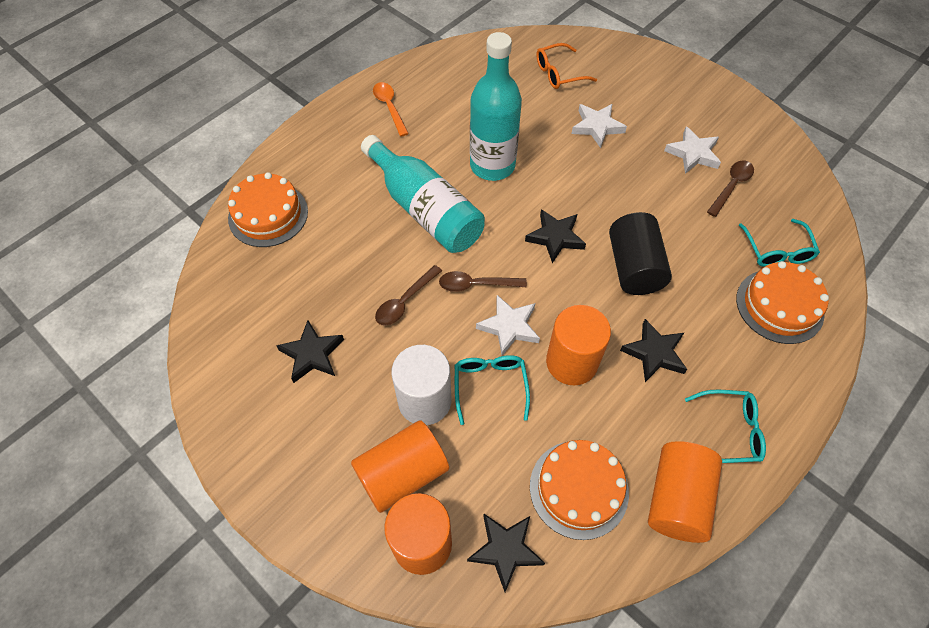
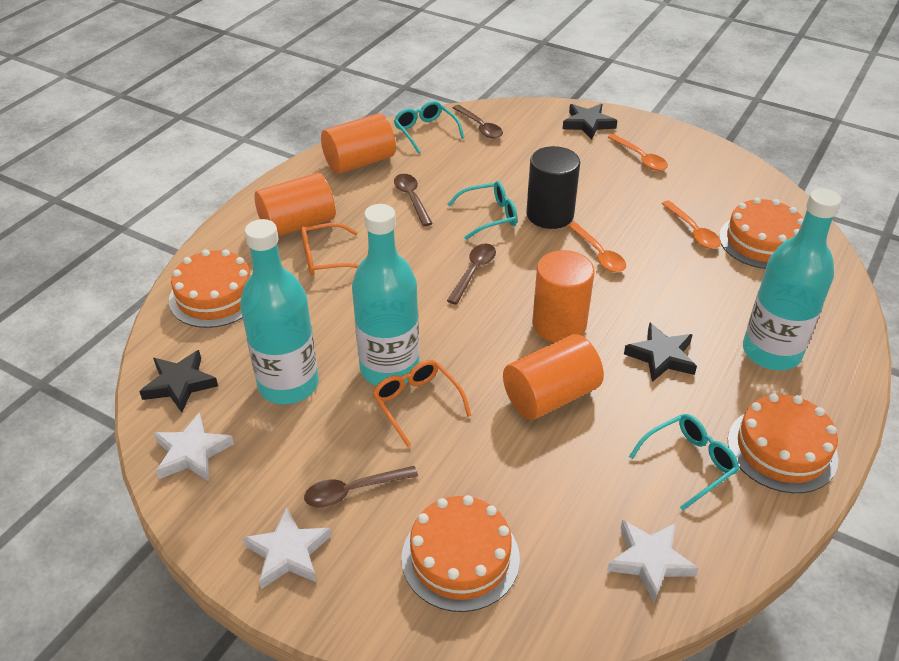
black star: [276,320,344,383] [467,514,545,592] [525,209,586,263] [620,319,687,382] = 4 -> [139,350,218,413] [563,104,617,139] [624,323,697,382] = 3
brown spoon: [375,265,442,326] [439,271,527,292] [707,160,754,217] = 3 -> [304,466,418,507] [394,174,433,226] [447,244,496,305] [453,105,503,139] = 4
orange cake: [228,172,308,247] [530,440,629,540] [736,261,829,344] = 3 -> [169,249,252,328] [401,495,520,612] [719,197,804,269] [728,393,839,493] = 4
orange glasses: [536,43,597,89] = 1 -> [301,223,359,276] [372,360,472,447] = 2
orange spoon: [373,82,409,136] = 1 -> [567,222,626,272] [607,134,668,171] [662,200,721,249] = 3
turquoise bottle: [361,135,485,253] [470,32,522,181] = 2 -> [240,219,319,404] [352,204,420,386] [743,188,841,370] = 3
white cylinder: [391,345,451,425] = 1 -> none = 0

